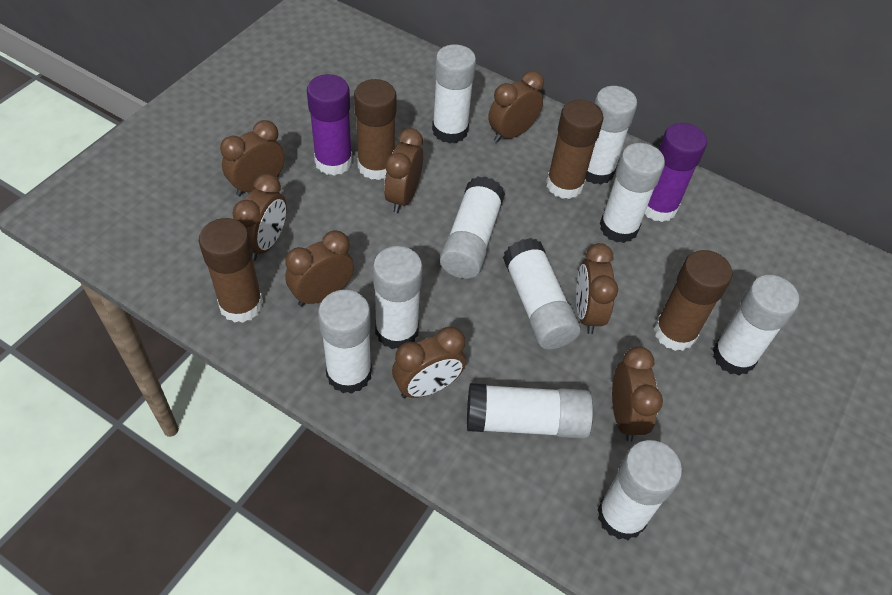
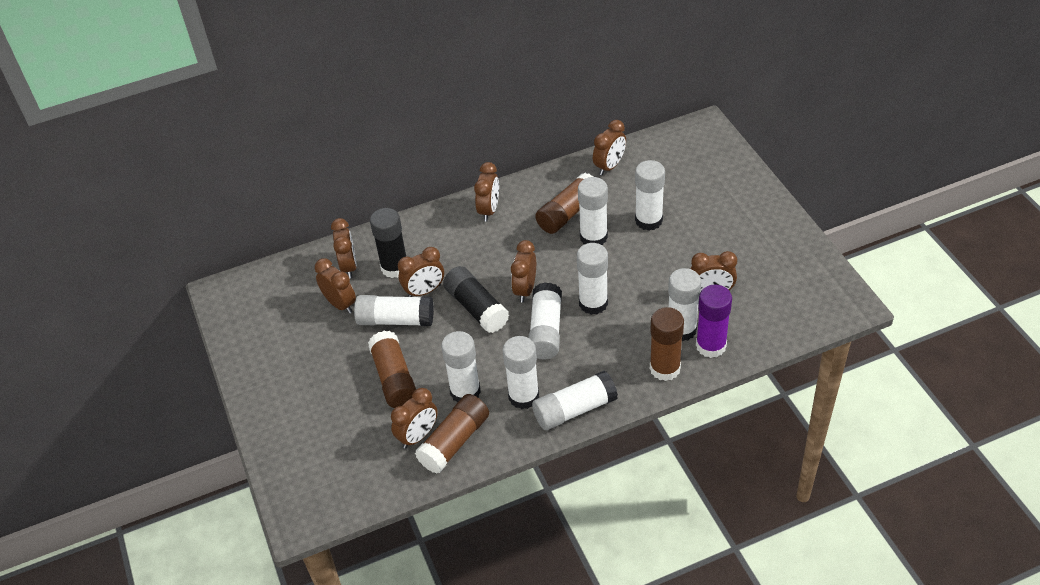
black glue stick: none = 0 -> [370,208,406,278] [443,266,509,333] = 2
purple glue stick: [307,74,353,176] [645,123,707,222] = 2 -> [696,285,732,358] = 1
white glue stick: [318,290,372,394] [373,246,423,349] [432,44,476,144] [440,177,505,279] [467,383,593,439] [503,238,581,350] [585,86,637,184] [597,440,682,540] [600,143,665,243] [713,275,799,375] = 10 -> [354,295,434,326] [441,331,481,403] [503,336,539,409] [529,282,562,359] [532,371,618,430] [577,243,608,315] [578,177,608,245] [635,160,665,231] [668,268,701,341] = 9

